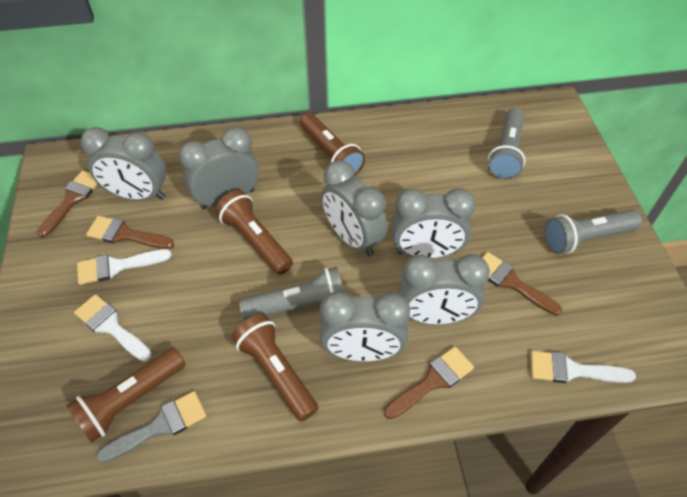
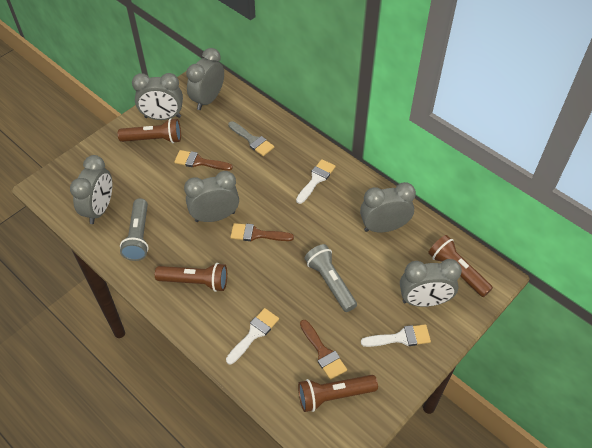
brown brush: [37,170,98,238] [86,216,174,249] [384,346,474,419] [482,252,563,316] = 4 -> [174,150,233,170] [231,223,294,241] [300,320,347,380] = 3
grey flashlight: [239,267,344,321] [488,108,525,179] [544,210,642,254] = 3 -> [120,198,149,261] [305,244,357,312] = 2

